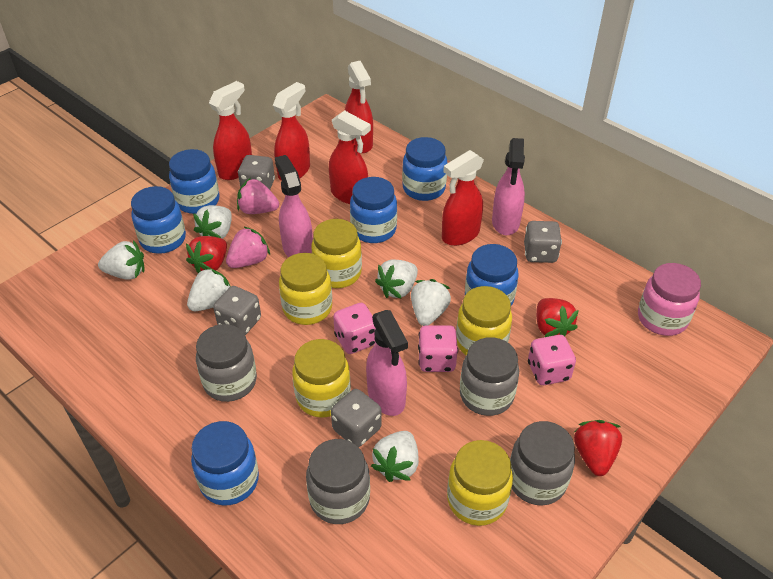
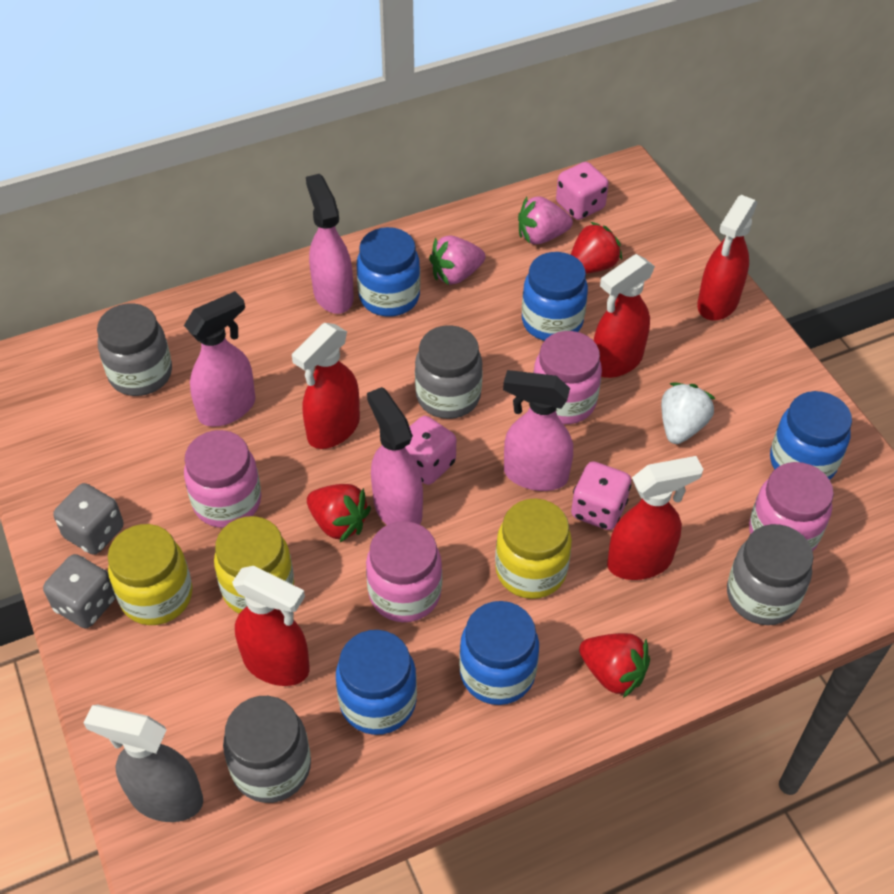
blue jar: [131,186,186,254] [169,149,219,214] [191,421,259,505] [350,177,397,243] [402,137,448,201] [465,244,518,306] = 6 -> [336,630,417,735] [357,227,420,317] [459,601,539,705] [522,252,588,341] [770,391,852,480] = 5
grey dice: [213,286,261,335] [238,155,275,190] [331,389,382,447] [524,221,562,263] = 4 -> [43,554,116,629] [53,483,124,555] = 2
grey spray bottle: none = 0 -> [84,704,203,822] = 1
pink jar: [638,263,701,336] = 1 -> [184,430,261,528] [366,521,442,622] [533,331,602,424] [749,462,834,551] = 4
pink spray bottle: [275,155,313,257] [366,310,408,416] [492,138,525,235] = 3 -> [184,291,256,427] [306,174,354,314] [367,387,423,525] [503,370,573,491] = 4
white strawberry: [98,240,145,280] [187,267,231,311] [193,205,232,239] [371,431,419,482] [375,259,418,299] [411,279,451,326] = 6 -> [661,383,716,444] = 1
yellow jar: [279,253,332,325] [292,339,351,418] [311,219,362,288] [447,440,513,526] [456,286,512,355] = 5 -> [108,524,192,625] [214,516,294,613] [495,498,572,599] = 3

